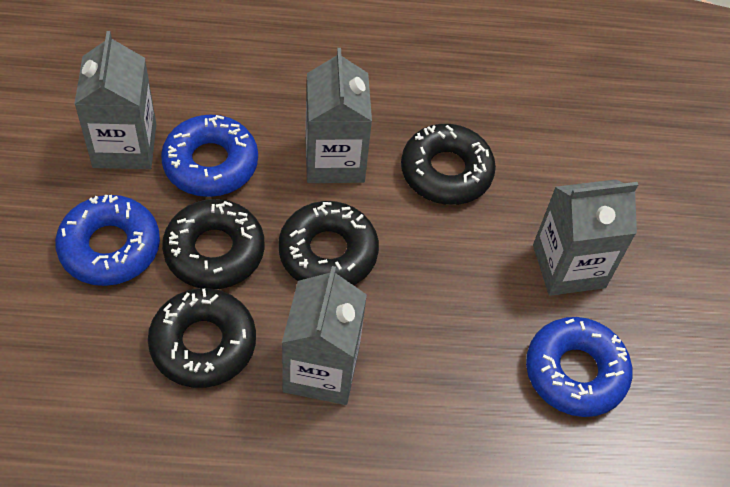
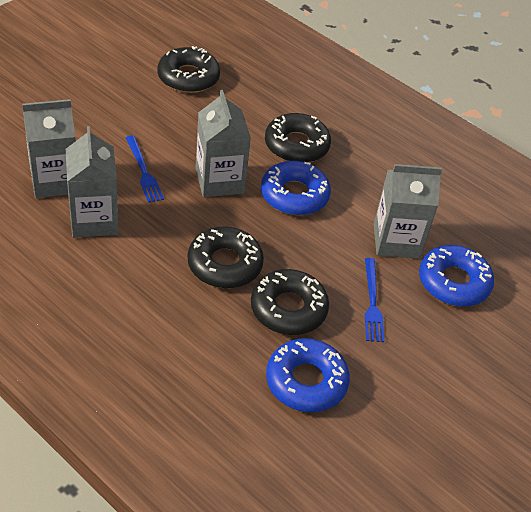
blue fork: none = 0 -> [126,136,164,203] [365,258,385,342] = 2

